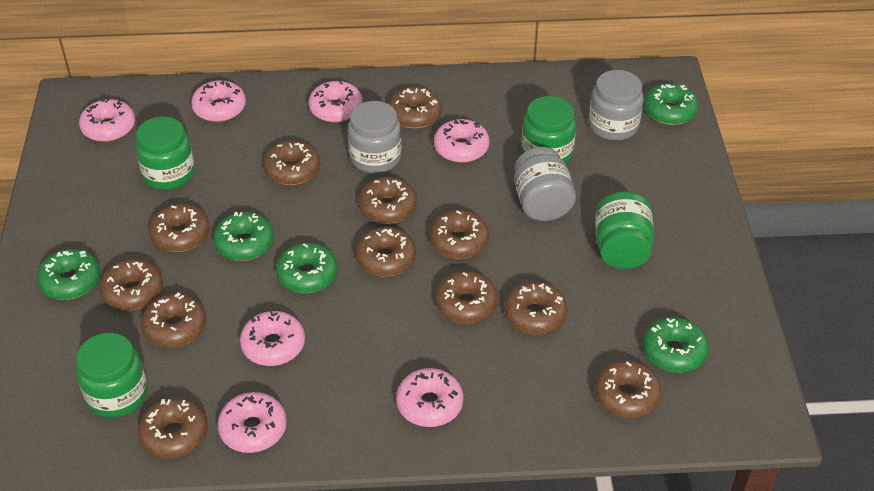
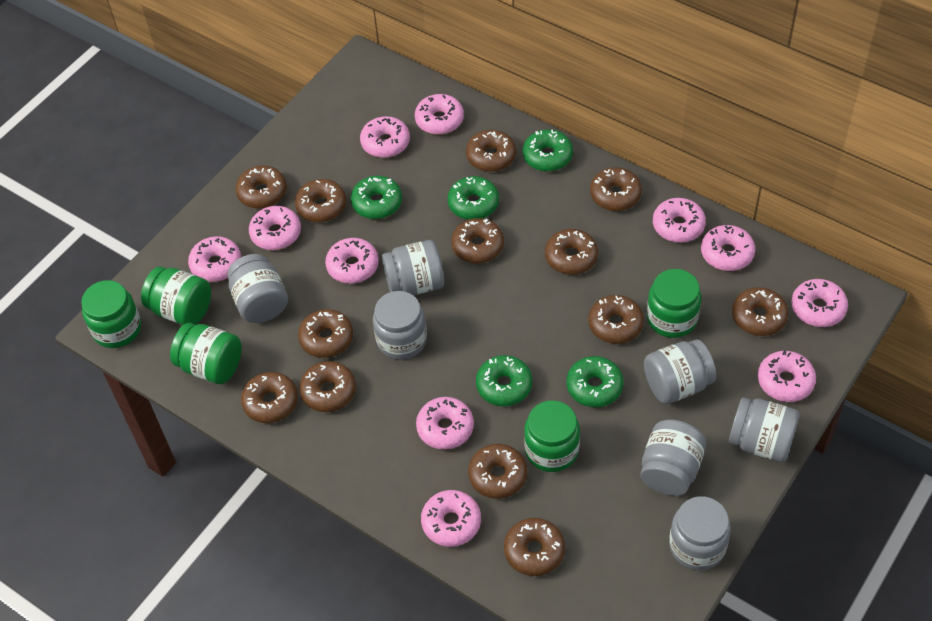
brown donut: [99,259,163,311] [138,398,208,459] [141,293,206,348] [149,204,210,252] [263,140,320,185] [355,227,416,277] [359,177,417,224] [388,87,442,129] [429,210,489,259] [435,271,498,324] [504,281,568,334] [594,360,662,418] = 12 -> [235,166,287,209] [241,372,298,423] [295,179,346,223] [298,309,353,358] [299,361,356,412] [451,218,504,263] [466,130,516,172] [468,444,527,499] [504,518,565,576] [545,229,598,275] [588,295,644,344] [590,167,642,211] [732,287,788,336] = 13
green jar: [76,333,148,418] [135,116,195,190] [521,96,576,163] [595,192,654,269] = 4 -> [81,280,141,348] [141,266,211,325] [170,323,242,384] [524,400,580,472] [647,269,701,338] = 5
grey jar: [348,101,402,173] [514,147,576,221] [589,70,644,141] = 3 -> [227,254,288,323] [373,291,427,360] [382,240,444,295] [640,419,706,496] [644,339,716,404] [669,496,731,570] [729,397,800,462] = 7
pink donut: [79,98,135,142] [191,80,246,122] [218,392,287,453] [240,311,305,366] [309,81,363,122] [396,368,463,427] [434,119,490,163] = 7 -> [188,236,241,282] [249,206,301,250] [325,238,379,284] [360,116,410,158] [415,94,464,135] [416,397,474,450] [421,490,481,547] [653,198,706,243] [701,225,755,271] [758,351,816,402] [791,279,848,327] = 11

